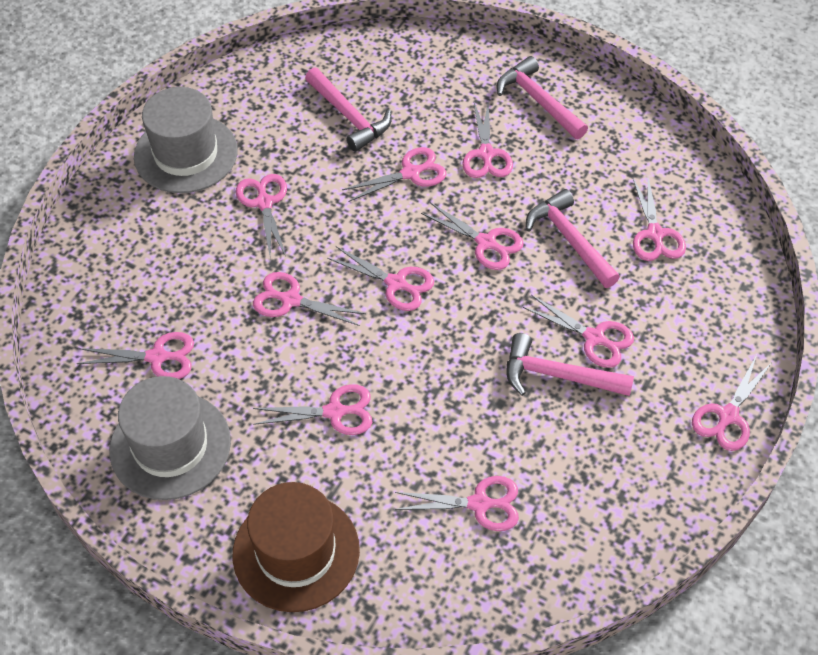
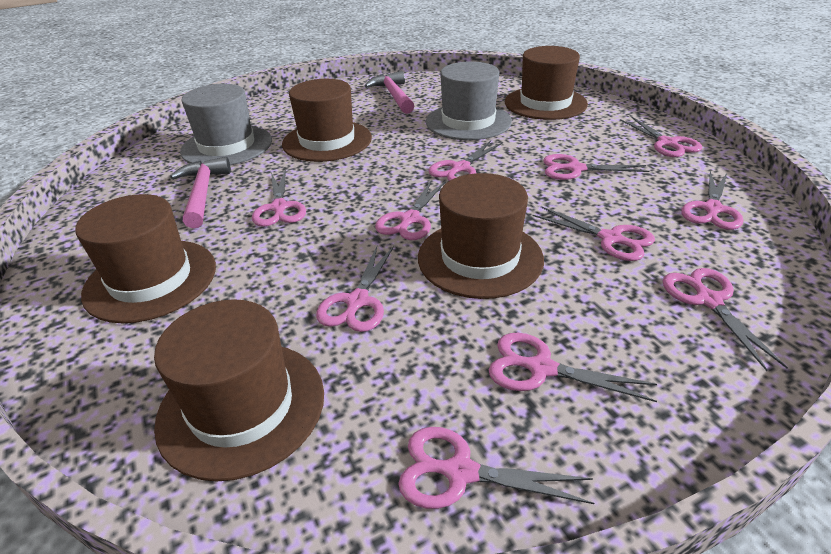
brown hat: [233,482,360,612] = 1 -> [75,194,216,323] [154,299,324,481] [282,79,372,162] [418,173,544,299] [505,46,588,120] = 5
pink hammer: [305,67,391,152] [497,56,588,139] [506,333,634,396] [526,189,620,288] = 4 -> [170,157,231,228] [365,71,414,114] = 2
pink scissors: [77,332,194,379] [236,174,287,257] [253,272,366,326] [253,384,372,435] [327,246,434,311] [342,147,446,202] [394,476,519,531] [421,202,524,270] [462,102,513,178] [523,295,634,368] [633,178,686,261] [692,355,773,451] = 12 -> [252,169,306,227] [316,246,394,332] [375,181,445,240] [398,427,595,509] [428,141,503,181] [489,333,657,402] [533,206,655,261] [543,154,649,180] [620,116,702,157] [662,268,788,371] [681,171,744,230] = 11

